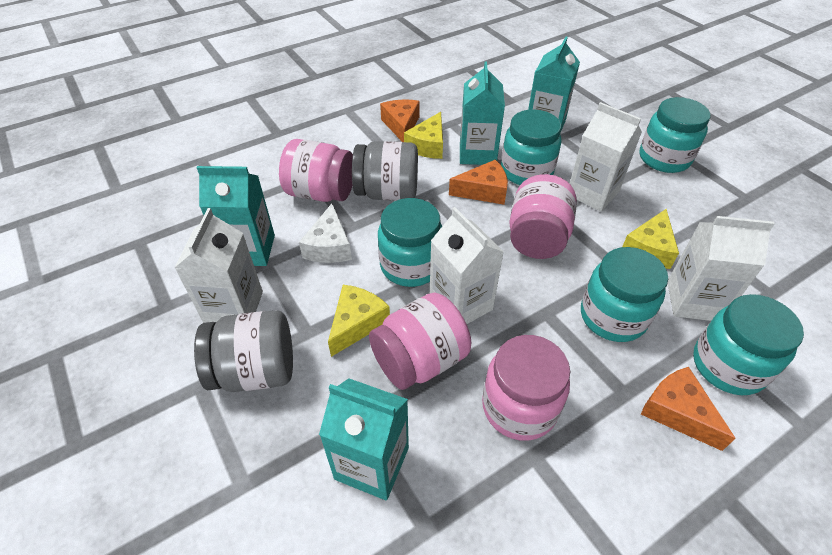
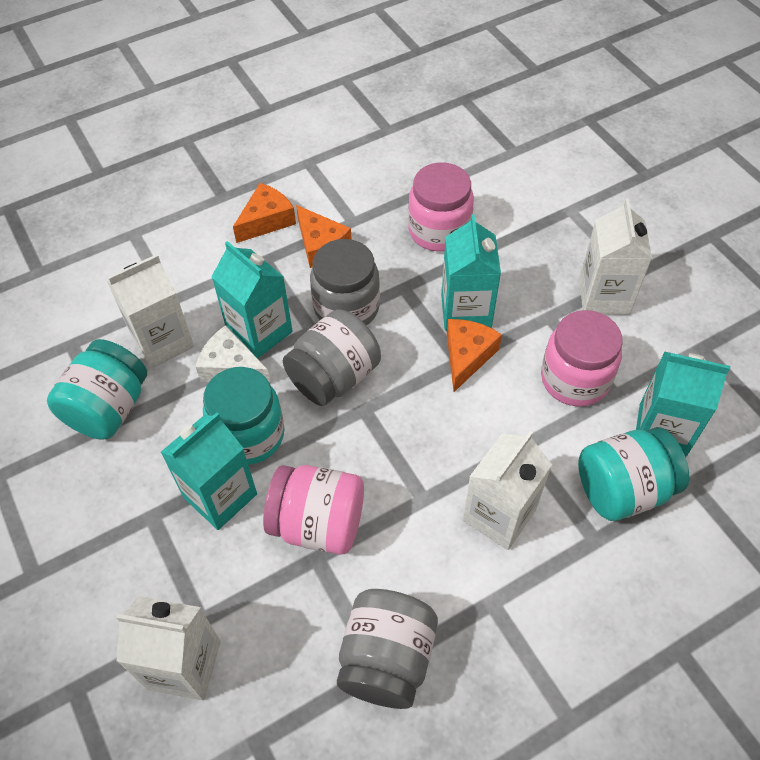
grey jar: [194,310,293,392] [352,141,418,201] = 2 -> [283,309,381,406] [310,239,380,326] [337,589,438,709] = 3
pink jar: [279,139,353,202] [369,292,471,390] [482,335,570,441] [509,174,577,259] = 4 -> [263,465,364,555] [408,162,474,252] [541,310,623,407] = 3
turquoise jar: [378,198,442,287] [501,109,561,185] [581,247,668,342] [639,97,710,173] [693,294,804,395] = 5 -> [47,339,147,440] [203,367,285,465] [578,427,689,521] = 3
yellow cheese: [328,285,390,357] [404,112,443,159] [622,209,679,269] = 3 -> none = 0

